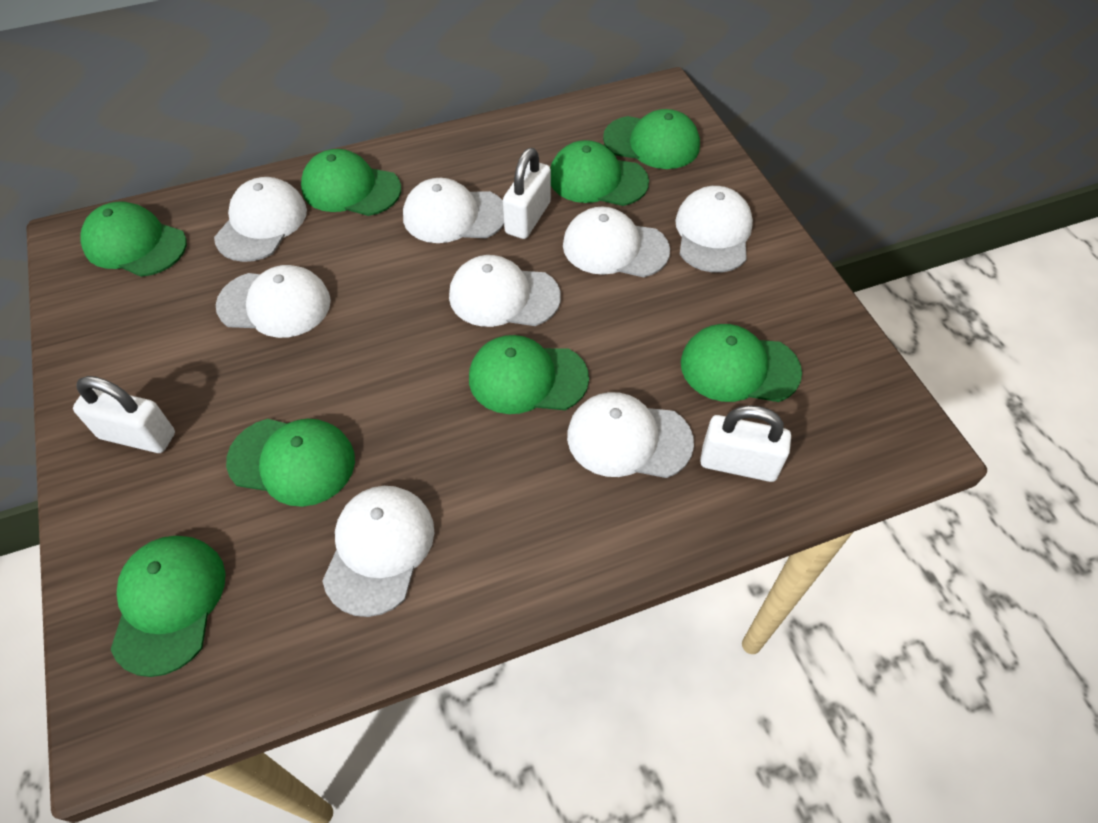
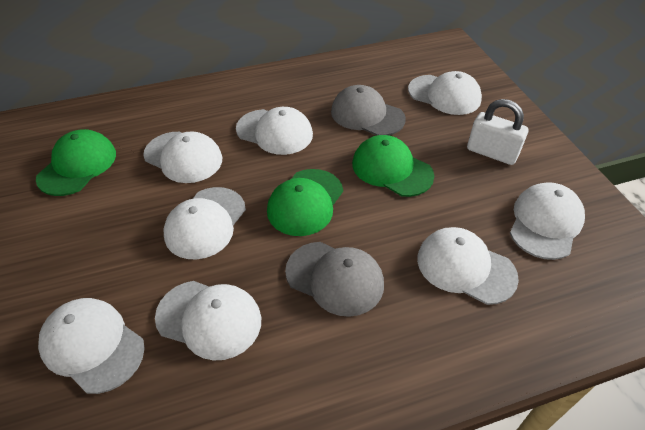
green cap: [80,201,187,277] [111,536,226,677] [226,419,355,507] [301,149,401,216] [469,335,589,414] [550,140,649,206] [603,109,700,169] [681,324,802,402] = 8 -> [36,129,116,196] [267,169,343,236] [352,135,434,197] = 3
grey cap: none = 0 -> [285,242,384,317] [331,85,406,136] = 2
white padlock: [73,376,175,453] [503,148,551,239] [700,405,791,482] = 3 -> [467,99,529,165] = 1

